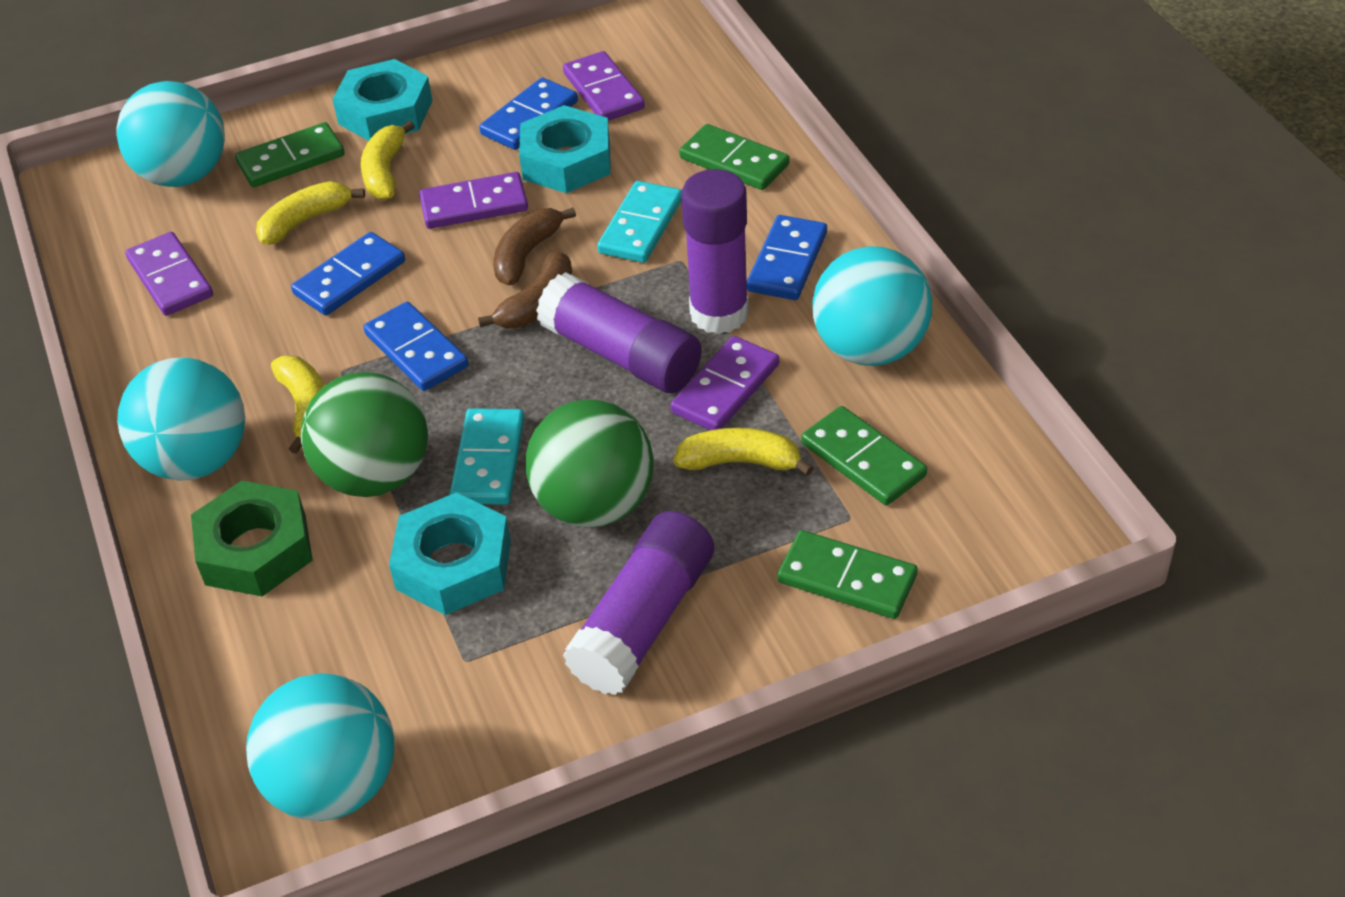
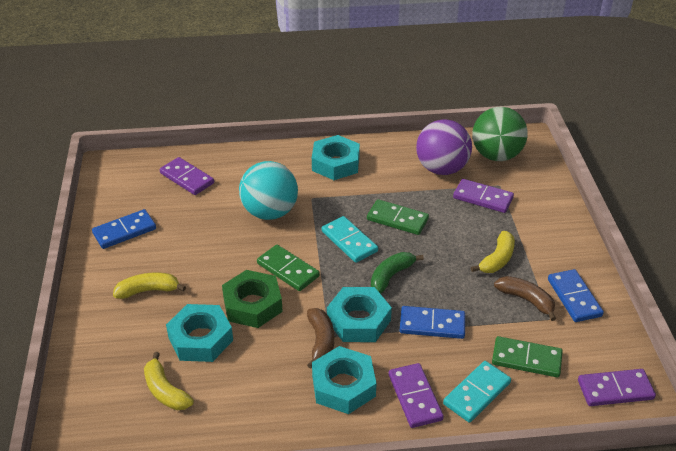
blue domino: [291,232,405,315] [363,302,469,391] [479,78,578,150] [747,215,827,300] = 4 -> [92,209,156,249] [400,306,465,339] [548,269,604,322] = 3
green ball: [301,372,428,497] [526,400,653,528] = 2 -> [472,107,528,161] = 1
green banana: none = 0 -> [371,252,424,294] = 1
green domino: [235,122,345,187] [679,124,790,190] [777,530,918,619] [801,406,927,505] = 4 -> [257,245,320,291] [367,199,429,235] [492,336,563,377] = 3
purple ball: none = 0 -> [416,119,472,175] = 1
purple glue stick: [536,272,702,393] [563,511,714,695] [681,169,749,334] = 3 -> none = 0
turquoise ball: [116,81,225,187] [117,357,245,481] [246,673,394,821] [812,246,932,366] = 4 -> [239,161,298,220] = 1
turquoise nut: [332,59,433,141] [389,492,511,615] [519,105,611,193] = 3 -> [166,304,233,362] [312,135,360,180] [312,346,377,414] [327,287,392,342] = 4
yellow banana: [256,181,365,245] [271,356,324,454] [361,120,415,200] [674,427,813,476] = 4 -> [113,272,186,299] [144,352,194,410] [471,231,515,273] = 3

